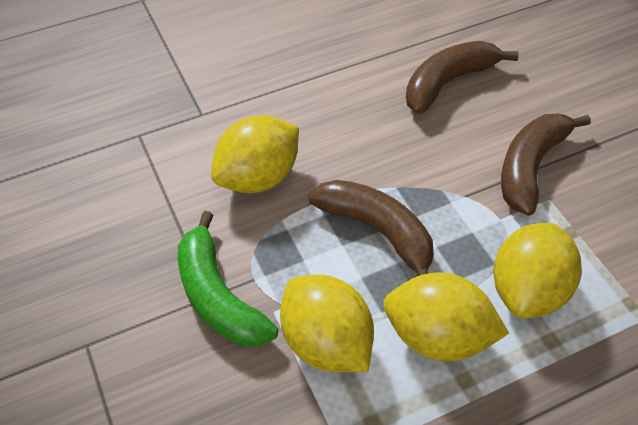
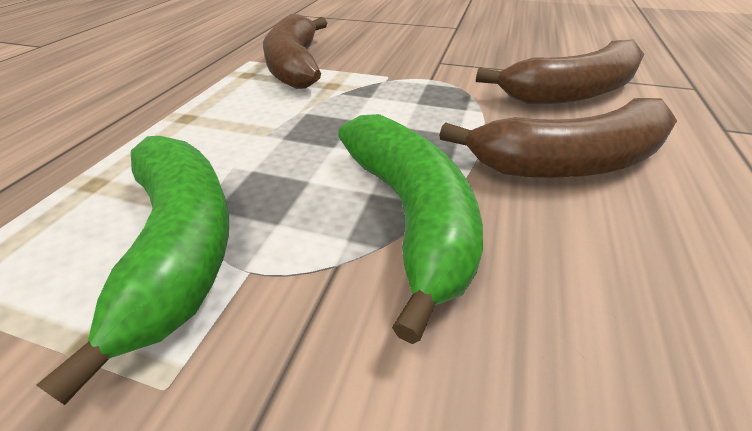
green banana: [178,211,278,347] = 1 -> [36,136,229,405] [338,114,483,344] = 2
yellow lemon: [211,115,299,193] [280,275,374,372] [383,272,509,361] [493,223,582,319] = 4 -> none = 0

